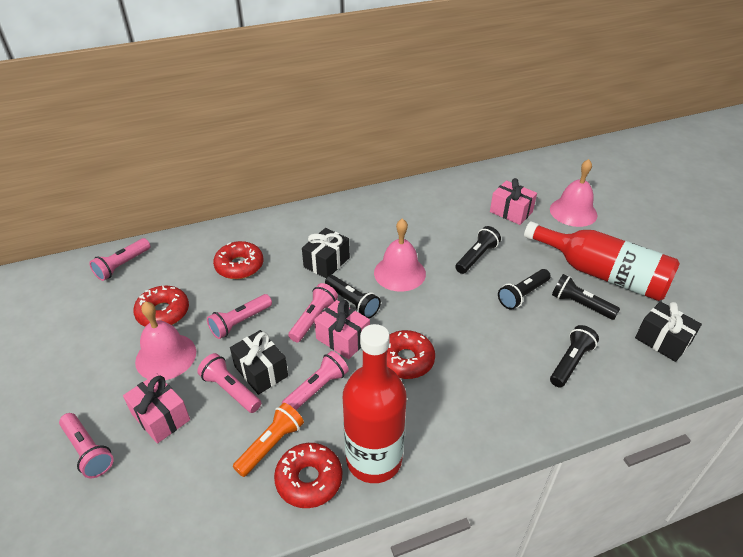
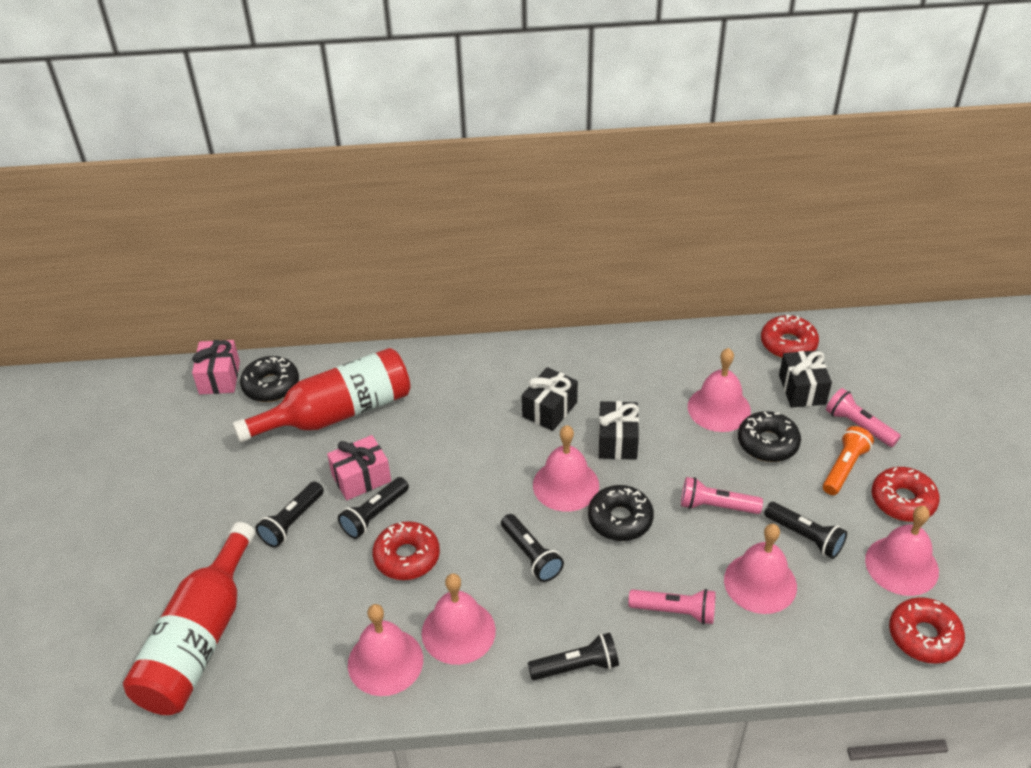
black donut: none = 0 -> [240,356,299,402] [588,485,654,541] [738,411,801,462] = 3
pink bell: [135,301,196,380] [374,218,426,292] [550,159,598,227] = 3 -> [348,604,423,696] [422,573,496,665] [533,425,599,512] [688,348,751,432] [724,524,797,614] [865,506,939,596] = 6
pink flashlight: [59,413,114,478] [89,238,150,281] [197,353,261,413] [207,294,272,339] [282,351,349,410] [288,283,338,342] = 6 -> [628,589,716,625] [681,477,763,514] [826,388,901,447] = 3
pink gift: [123,373,190,444] [314,300,370,359] [490,178,537,225] = 3 -> [192,340,240,394] [327,435,391,500] = 2

